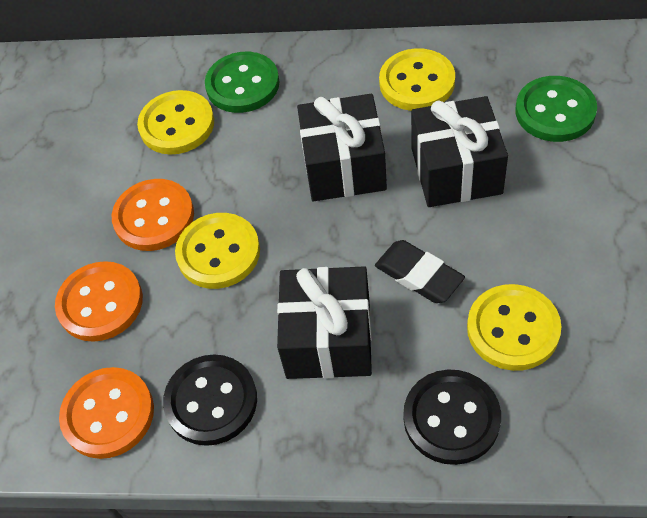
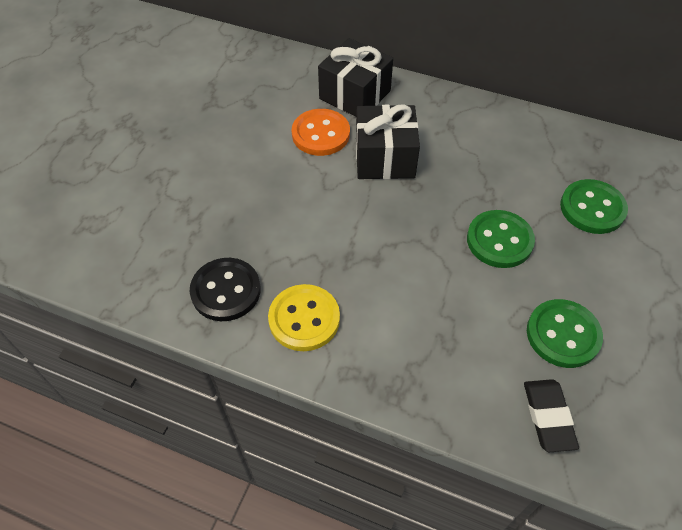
black button: [163,354,257,446] [403,369,501,465] = 2 -> [190,258,260,321] = 1
black gift: [277,266,372,379] [297,94,387,201] [411,96,508,207] = 3 -> [318,38,393,117] [356,104,420,179] = 2
green button: [205,52,279,113] [516,76,597,142] = 2 -> [467,210,535,268] [527,299,603,368] [560,179,628,234] = 3
orange button: [55,261,143,342] [59,367,154,459] [112,179,194,251] = 3 -> [292,109,350,156] = 1
yellow button: [137,90,214,155] [175,213,260,289] [379,48,455,111] [467,284,561,371] = 4 -> [268,284,340,351] = 1

